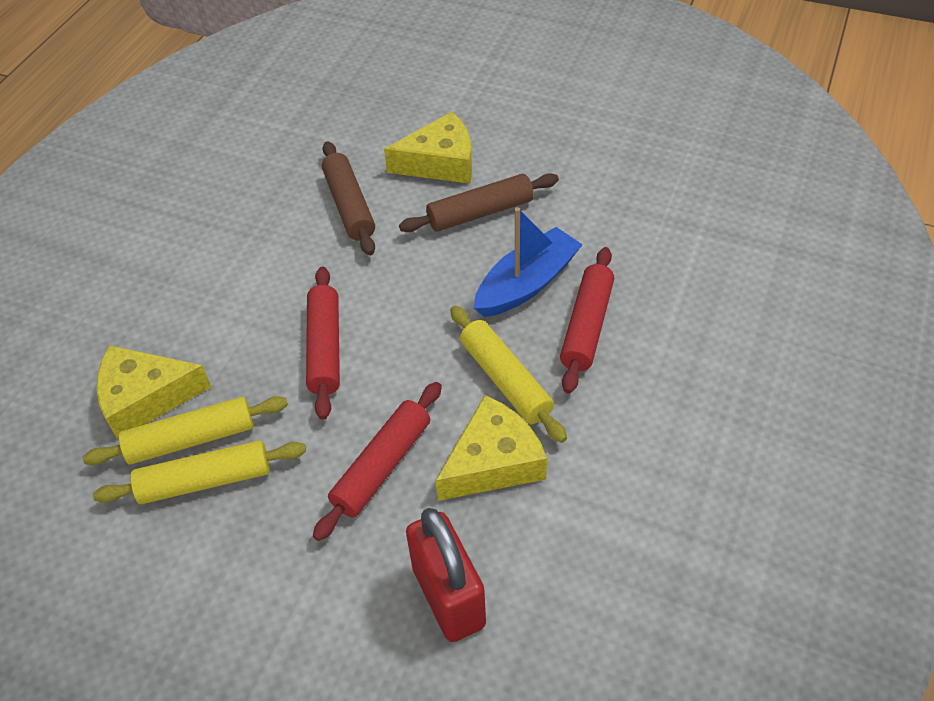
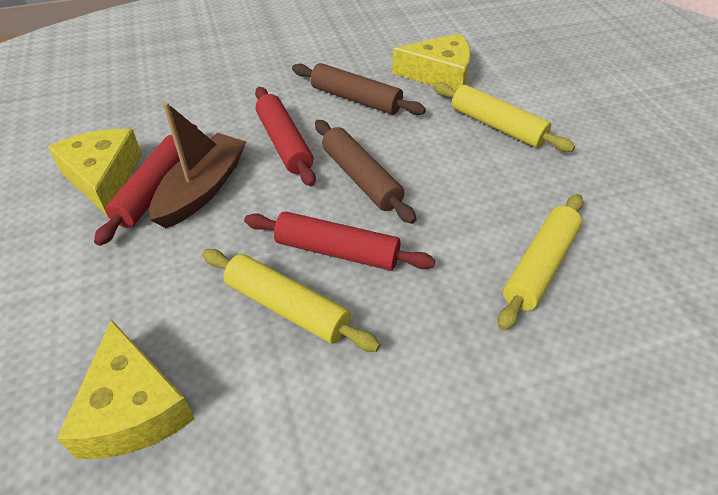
blue boat: [474,207,583,317] = 1 -> none = 0
brown boat: none = 0 -> [149,102,246,228] = 1
red padlock: [406,508,486,642] = 1 -> none = 0

